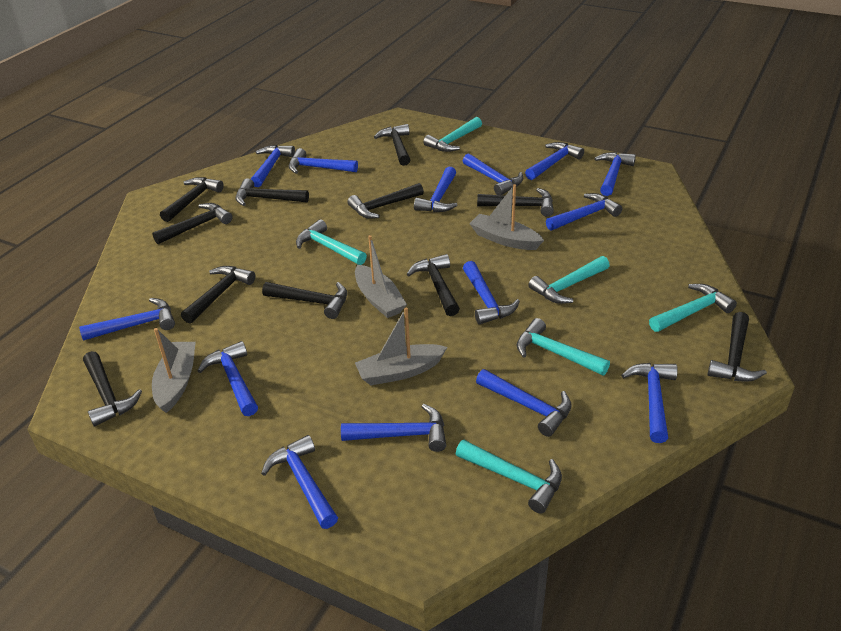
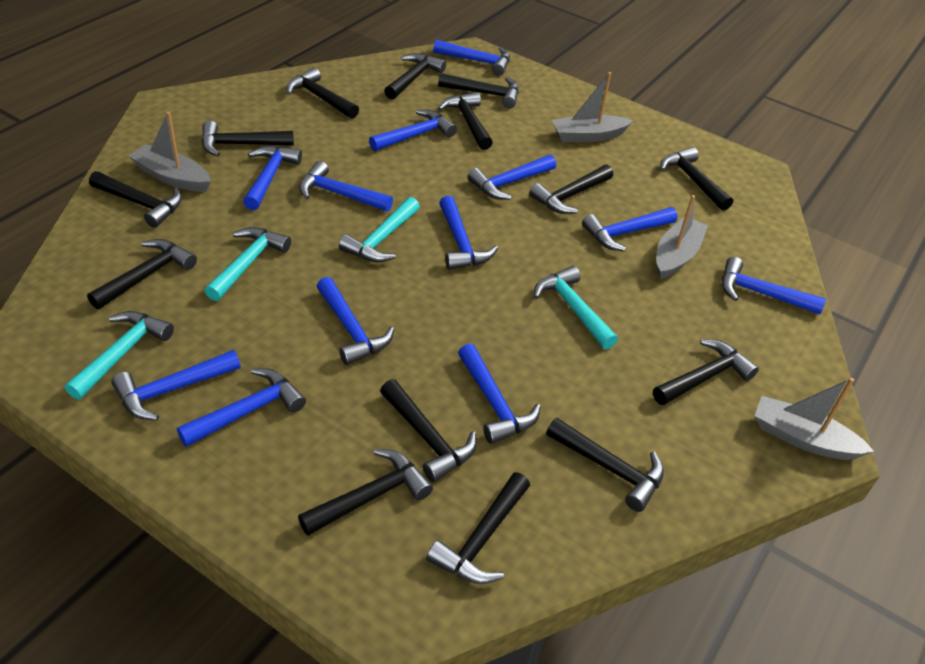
black hammer: [83,351,142,426] [152,203,233,244] [160,177,224,222] [181,266,256,324] [236,178,309,206] [262,282,347,319] [347,183,424,219] [374,124,410,166] [407,254,460,316] [477,188,554,217] [707,312,767,382] = 11 -> [87,239,197,309] [89,171,182,228] [201,121,294,156] [286,67,359,119] [298,449,433,536] [380,379,477,482] [384,53,446,99] [426,472,530,584] [438,73,519,108] [438,92,493,150] [529,165,613,214] [546,418,664,512] [653,339,759,405] [660,147,733,211] = 14
blue hammer: [79,298,175,341] [197,341,258,416] [251,145,295,187] [261,435,338,529] [289,148,358,174] [341,404,446,452] [414,167,457,212] [463,153,523,195] [463,261,520,324] [476,369,572,437] [525,142,584,180] [546,193,622,231] [594,152,636,196] [621,363,678,443] = 14 -> [111,350,241,421] [177,368,306,447] [243,146,302,210] [299,161,393,212] [316,277,394,365] [369,110,457,151] [433,40,510,76] [439,196,498,270] [458,344,541,444] [467,155,556,200] [582,207,678,251] [722,257,826,314] = 12
turquoise hammer: [296,219,367,265] [423,117,482,152] [456,440,562,514] [517,318,610,376] [528,256,610,304] [649,284,737,332] = 6 -> [65,311,174,400] [204,227,291,301] [339,197,420,262] [534,266,618,349] = 4

